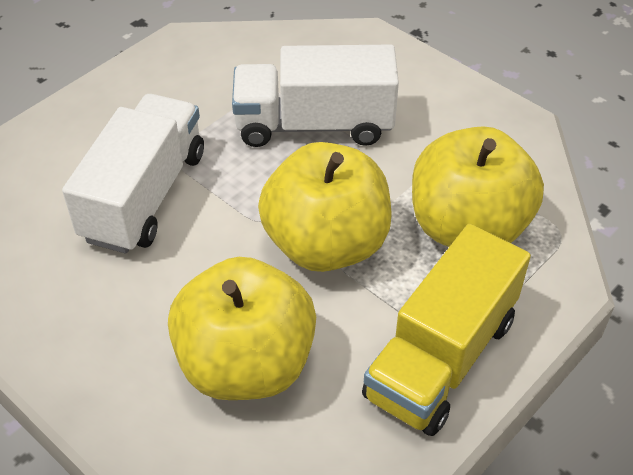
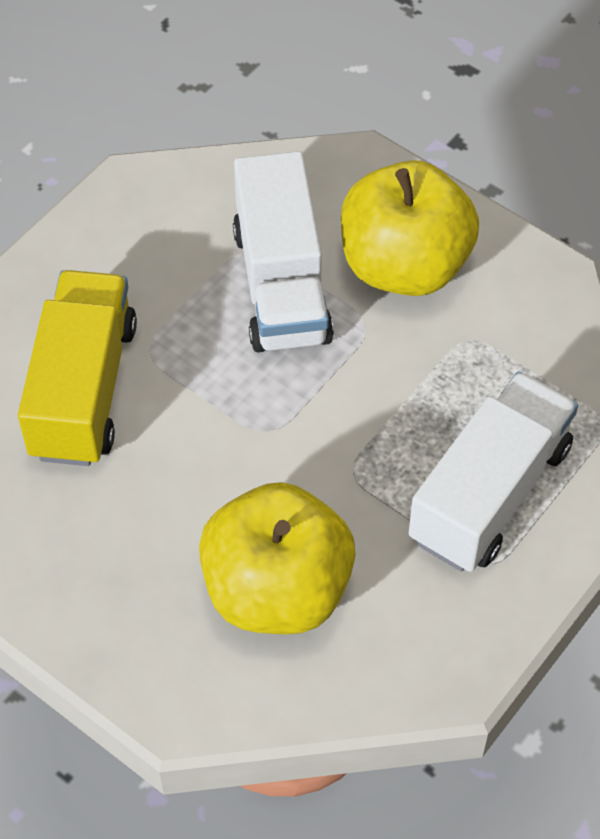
yellow apple: [168,257,316,400] [258,142,392,272] [412,126,544,247] = 3 -> [199,482,356,634] [341,160,479,296] = 2

